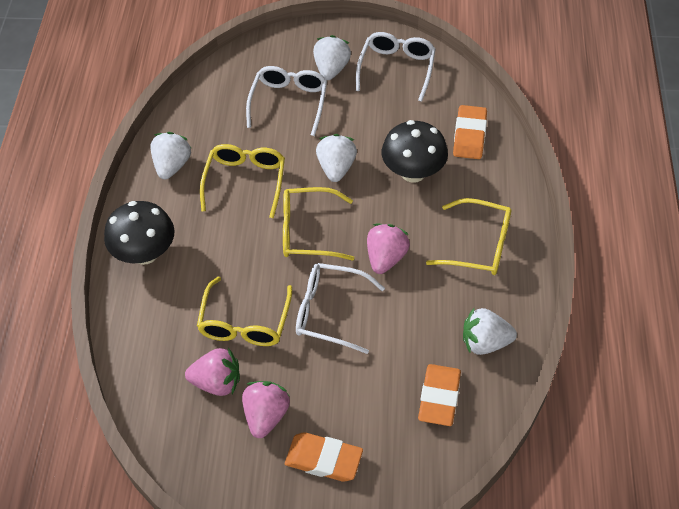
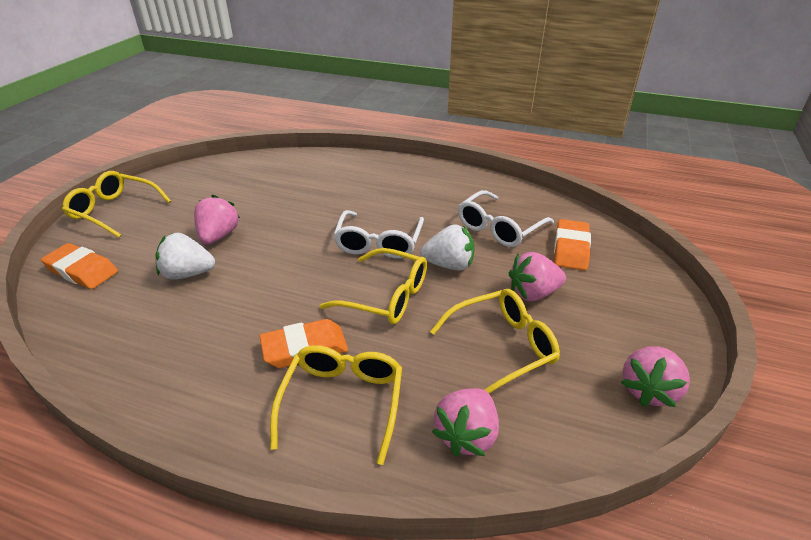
black mushroom: [104,201,174,265] [382,120,448,183] = 2 -> none = 0
pink strawberry: [185,348,240,396] [242,381,290,438] [367,224,410,274] = 3 -> [194,195,240,245] [432,388,499,456] [509,252,566,301] [621,347,690,407] = 4
white glasses: [246,66,327,136] [296,263,385,354] [356,32,436,102] = 3 -> [333,210,424,259] [458,190,554,247] = 2
white strawberry: [150,132,191,179] [313,35,351,80] [316,134,357,182] [463,308,517,355] = 4 -> [156,233,215,280] [420,224,475,271] = 2

